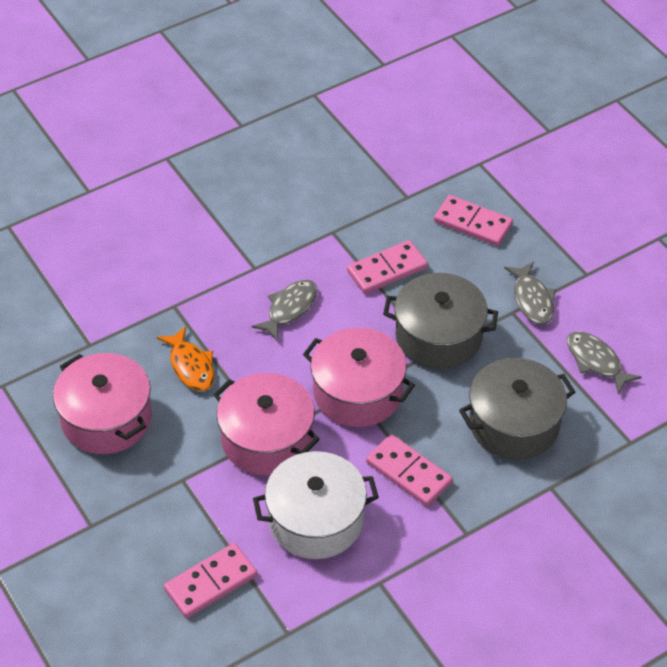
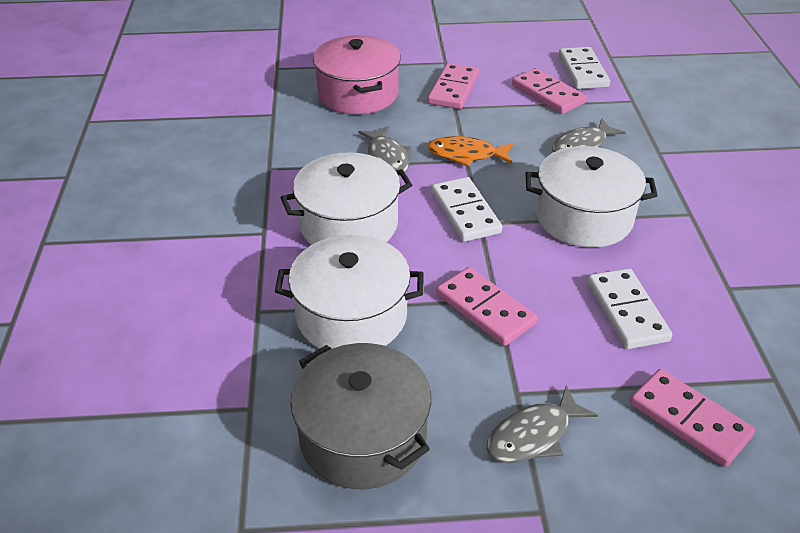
grey pot: [383,273,498,369] [459,358,575,460] = 2 -> [290,343,431,489] = 1
pink pot: [53,353,152,454] [213,373,320,475] [303,327,415,427] = 3 -> [313,35,401,114] = 1
white domino: none = 0 -> [432,177,502,242] [559,47,610,89] [587,268,672,349] = 3
white pot: [253,451,379,559] = 1 -> [275,235,423,349] [280,152,412,245] [526,146,658,247] = 3

